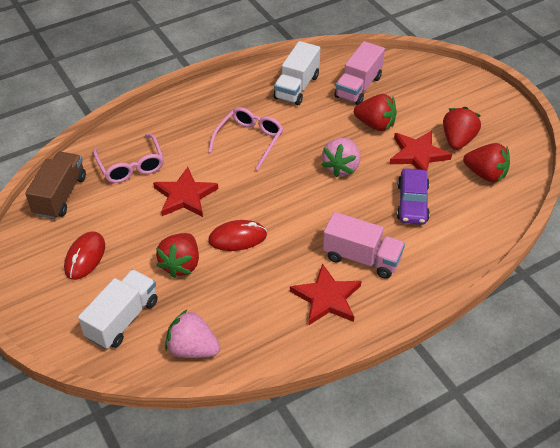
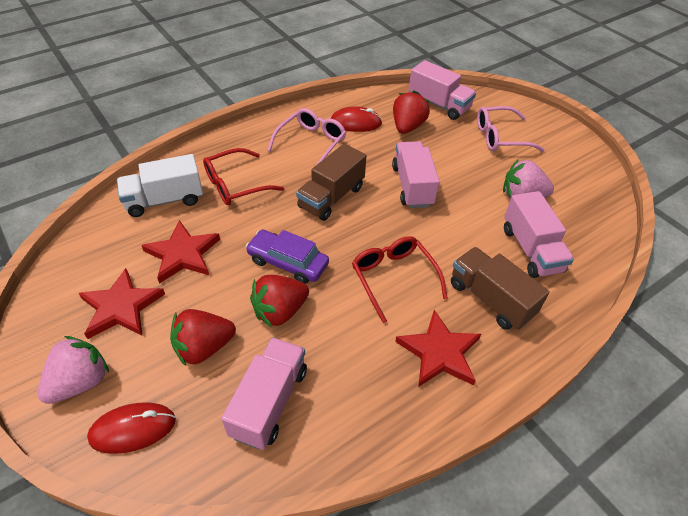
brown truck: [25,152,86,219] = 1 -> [296,144,366,221] [451,247,550,330] = 2
pink truck: [323,212,405,279] [335,41,385,105] = 2 -> [221,337,307,450] [392,141,440,208] [409,60,476,120] [504,191,574,278] = 4
red glasses: none = 0 -> [203,148,284,205] [352,236,448,323] = 2
red strawberry: [156,233,199,278] [354,94,397,131] [443,107,481,150] [463,143,510,182] = 4 -> [170,309,236,366] [250,275,309,328] [393,90,430,134] = 3
white truck: [78,269,158,349] [274,41,320,105] = 2 -> [117,154,203,217] = 1

